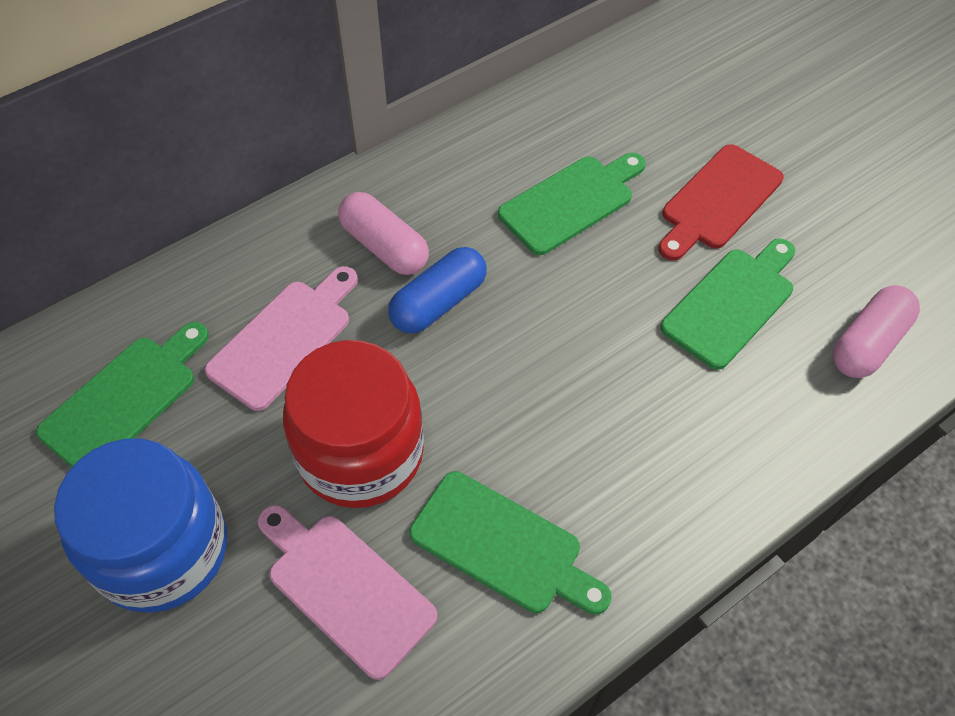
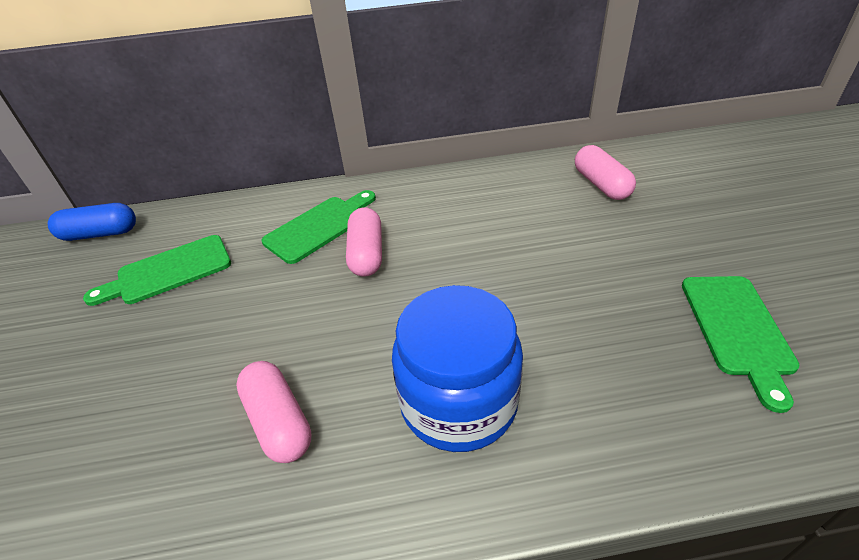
green cutting board: [36,322,209,467] [410,471,612,614] [498,153,646,255] [661,238,795,370] = 4 -> [83,235,231,306] [262,190,376,264] [682,276,800,413] = 3
pink capsule: [338,192,429,275] [833,285,920,378] = 2 -> [236,361,312,463] [346,207,382,277] [575,145,636,200] = 3
pink cutting board: [205,266,358,411] [258,505,437,680] = 2 -> none = 0
red cutting board: [658,144,784,261] = 1 -> none = 0
red jar: [283,340,424,508] = 1 -> none = 0

